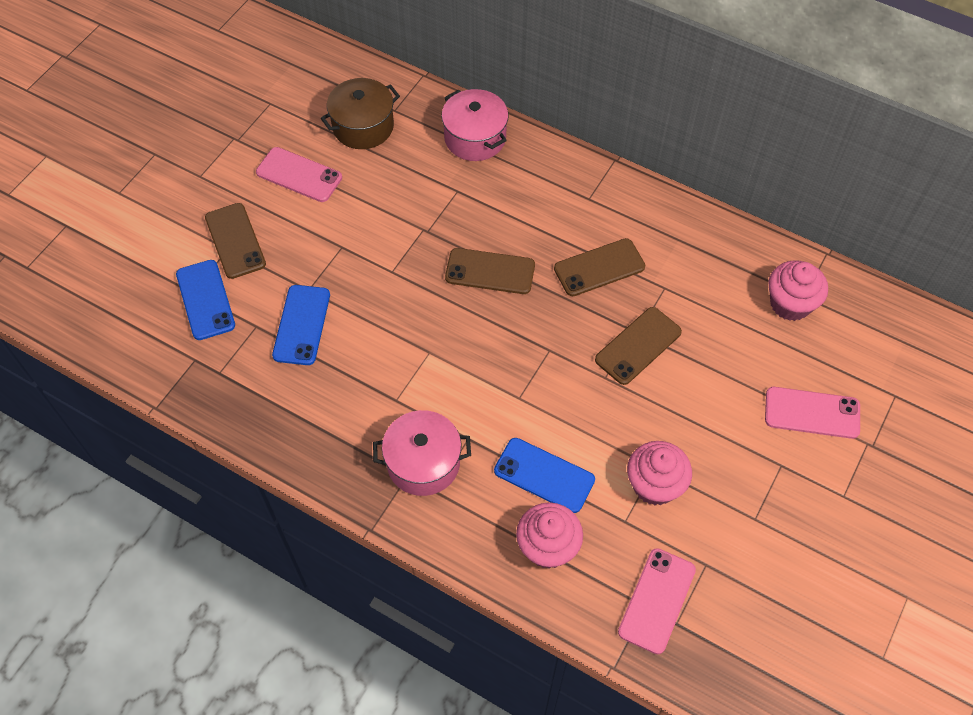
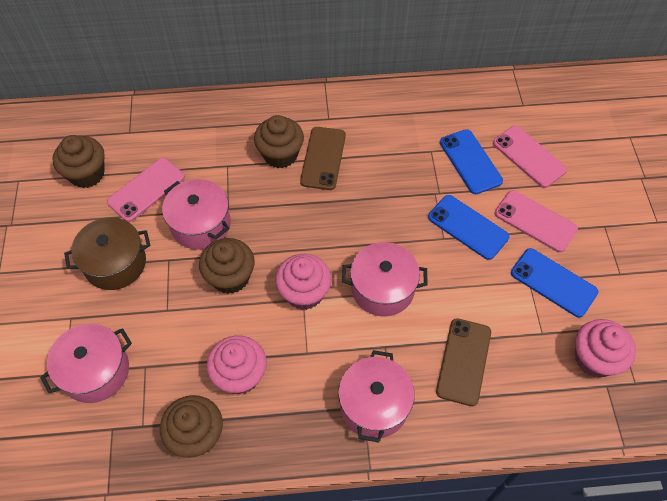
brown cupcake: none = 0 -> [53,135,105,188] [160,395,223,458] [199,238,255,294] [254,115,304,168] = 4
brown phone: [205,203,266,279] [445,248,535,294] [554,238,645,296] [595,307,682,385] = 4 -> [300,127,346,190] [436,318,491,406] = 2
pink pot: [373,410,471,496] [441,89,509,161] = 2 -> [40,323,132,403] [162,179,231,250] [338,350,415,443] [342,242,428,317] = 4

